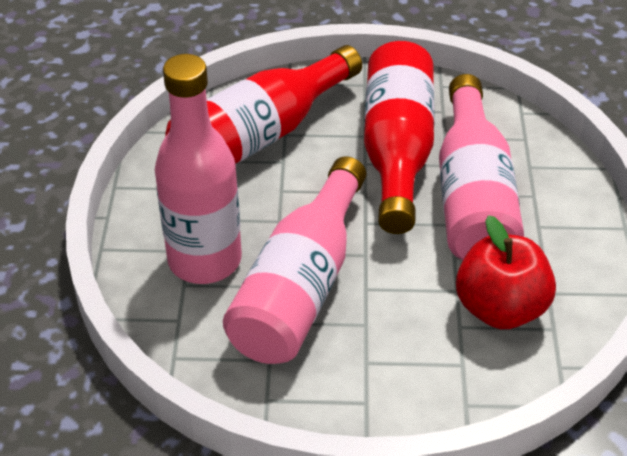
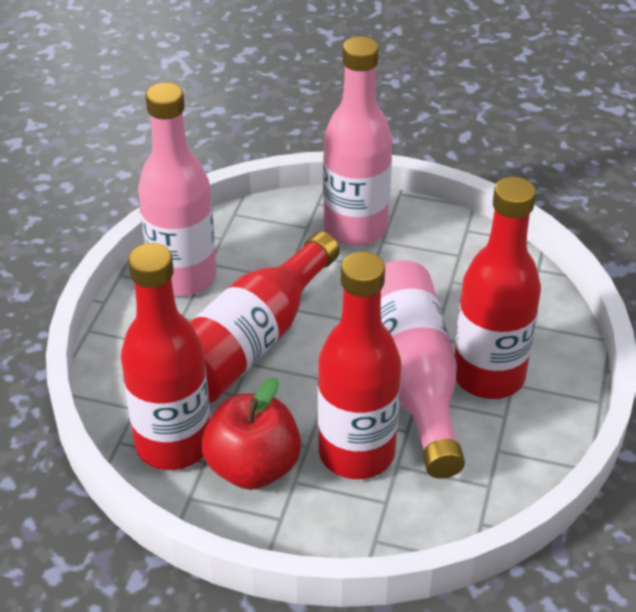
red bottle: [165,45,362,164] [364,41,434,234] = 2 -> [121,243,210,470] [190,231,340,403] [318,252,401,479] [455,177,541,399] = 4

